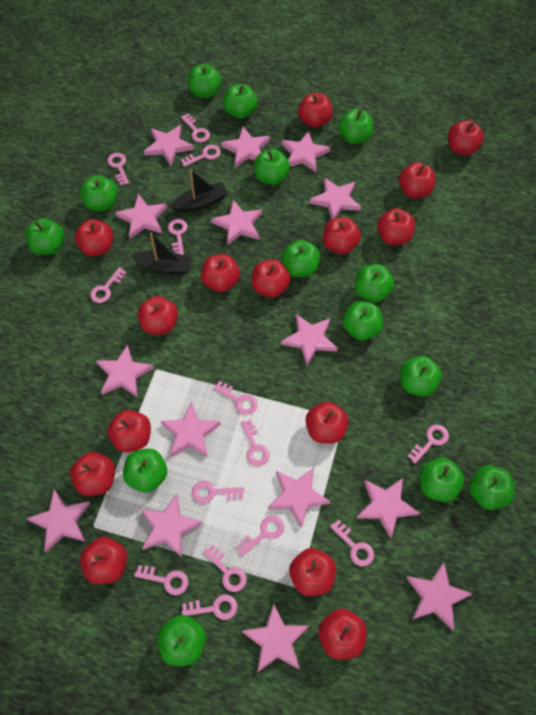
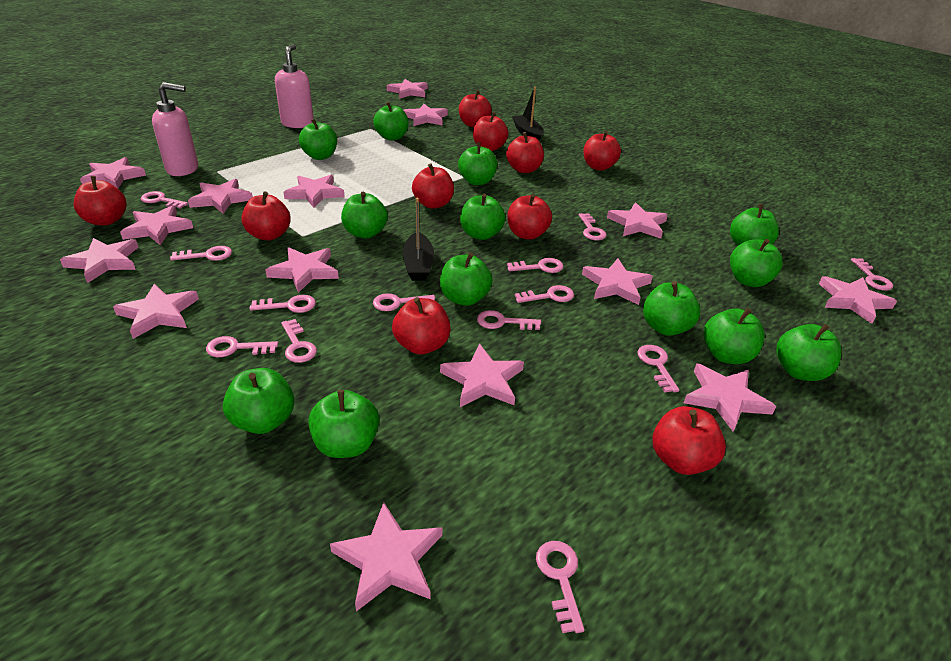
green apple: [25,218,64,255] [80,175,118,211] [123,449,167,492] [157,615,206,666] [188,64,222,98] [223,84,258,119] [254,149,290,185] [282,240,320,277] [338,109,373,144] [343,301,383,340] [355,264,394,302] [400,356,442,397] [419,458,464,502] [469,465,515,510] = 14 -> [223,368,294,434] [299,118,337,160] [308,390,379,458] [341,192,388,238] [373,101,408,141] [440,253,492,306] [458,142,497,185] [460,194,506,240] [643,281,700,336] [704,308,764,364] [730,204,779,246] [730,239,783,287] [776,324,841,381] = 13
pink key: [90,267,127,303] [107,153,129,186] [134,565,188,595] [168,219,187,255] [181,113,210,142] [181,145,221,167] [182,594,237,620] [192,481,244,503] [203,545,247,592] [213,381,258,415] [236,515,284,556] [241,419,269,466] [330,520,374,567] [408,425,449,464] = 14 -> [141,191,188,209] [170,246,232,261] [206,336,278,357] [250,295,316,313] [281,319,317,363] [373,293,435,311] [477,310,541,330] [507,258,564,273] [515,285,574,303] [536,541,585,633] [579,213,607,240] [637,345,679,392] [851,258,893,291] = 13
pink soap dispenser: none = 0 -> [152,82,198,176] [275,44,314,128] = 2
red apple: [70,452,115,496] [75,219,113,256] [80,537,127,584] [107,410,151,453] [138,296,178,335] [201,254,240,292] [252,259,291,298] [289,548,336,596] [298,93,333,128] [306,402,349,444] [318,609,367,659] [323,217,361,254] [377,208,415,245] [399,162,436,198] [448,120,484,156] = 15 -> [74,176,127,226] [241,191,291,240] [392,297,451,355] [412,163,454,209] [459,90,492,127] [473,112,508,151] [506,132,544,173] [508,194,552,240] [584,131,621,171] [652,406,726,475] = 10

